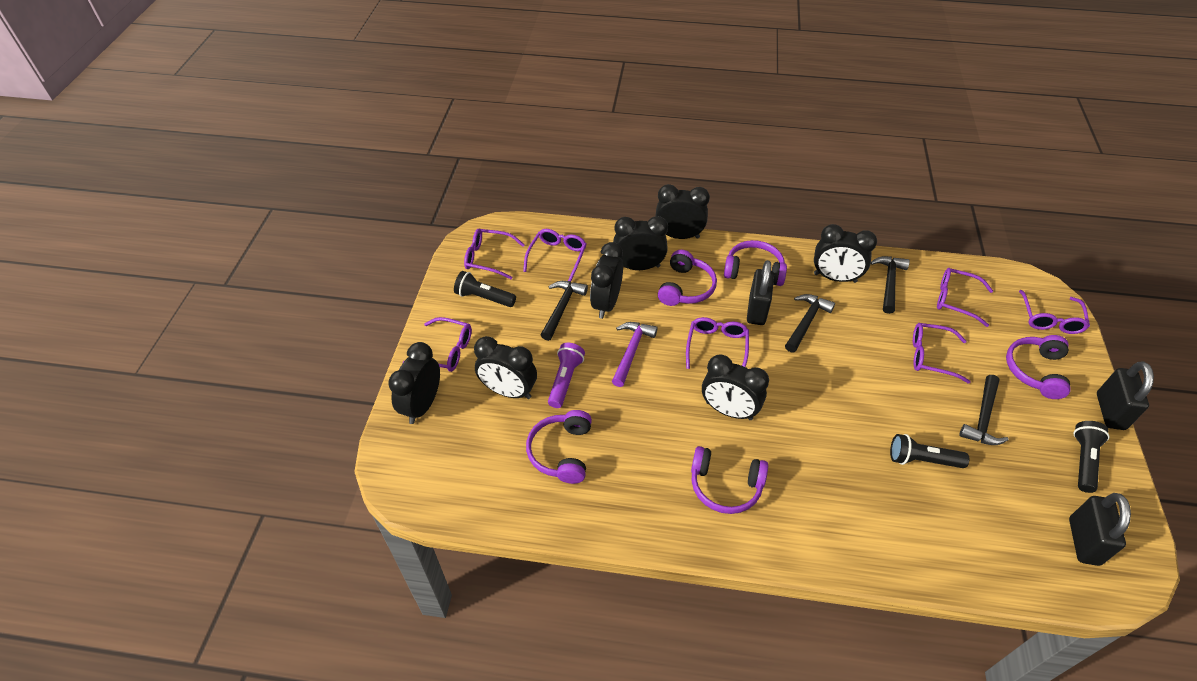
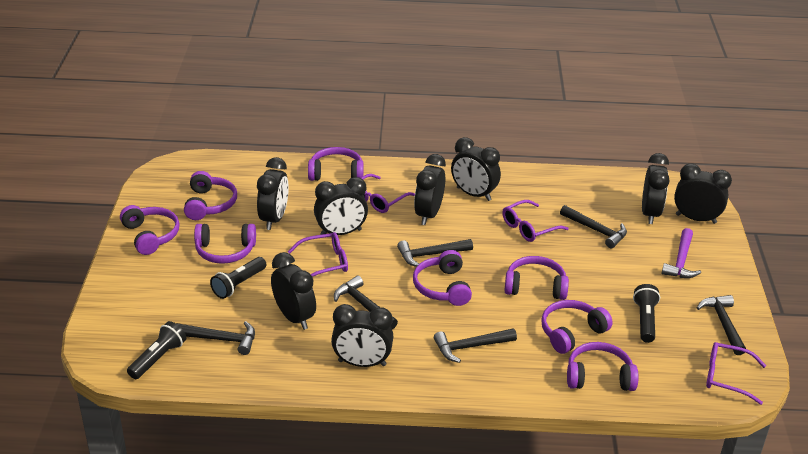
black clock: [388,342,440,424] [474,336,537,399] [590,242,623,319] [613,216,668,270] [655,184,710,239] [702,354,769,420] [814,224,877,283] = 7 -> [257,157,289,230] [271,252,316,330] [314,177,368,235] [331,304,393,367] [414,154,446,225] [451,137,501,201] [642,153,670,224] [674,164,732,224] = 8
black hammer: [541,281,588,341] [785,294,835,353] [871,256,910,314] [959,375,1009,445] = 4 -> [176,321,255,355] [334,276,398,329] [397,239,473,267] [434,328,517,363] [560,205,627,248] [697,295,746,355] = 6
black padlock: [747,260,774,325] [1069,493,1131,566] [1097,361,1154,430] = 3 -> none = 0
purple flashlight: [548,343,585,408] = 1 -> none = 0
purple glasses: [403,317,472,372] [464,229,525,279] [523,229,587,282] [686,317,749,369] [913,323,970,384] [937,268,993,327] [1019,290,1090,334] = 7 -> [287,232,348,277] [361,174,415,213] [502,200,569,242] [706,342,766,405] = 4
purple headphones: [526,410,592,484] [658,250,717,306] [691,446,768,514] [724,240,787,286] [1006,335,1071,399] = 5 -> [120,205,180,255] [184,171,237,220] [194,224,256,264] [308,147,364,181] [413,250,472,306] [505,256,569,300] [541,300,613,354] [567,342,638,391] = 8

